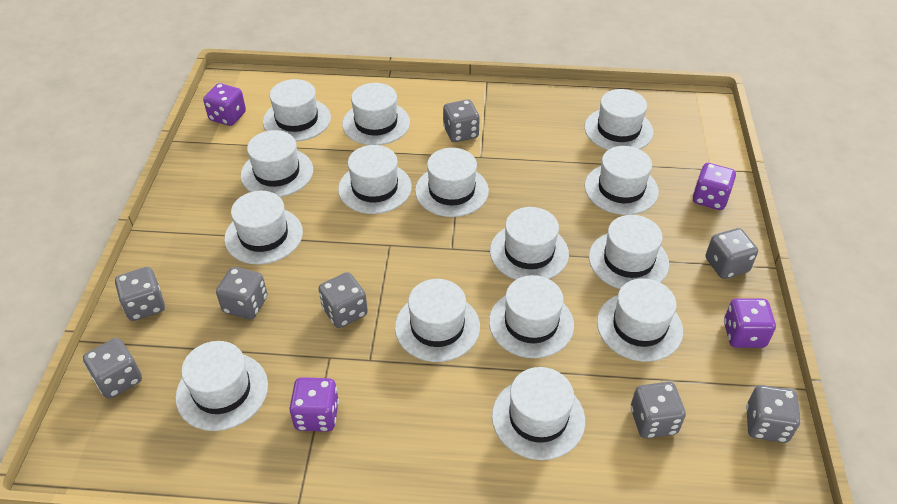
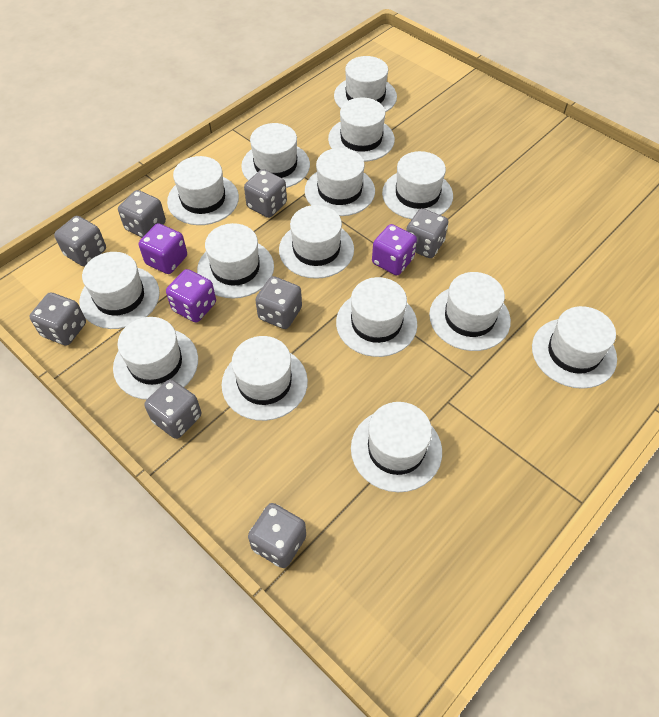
purple dice: [203,83,246,126] [289,377,339,432] [693,163,736,210] [724,298,776,348] = 4 -> [139,223,187,274] [166,269,216,322] [372,224,417,275] = 3

